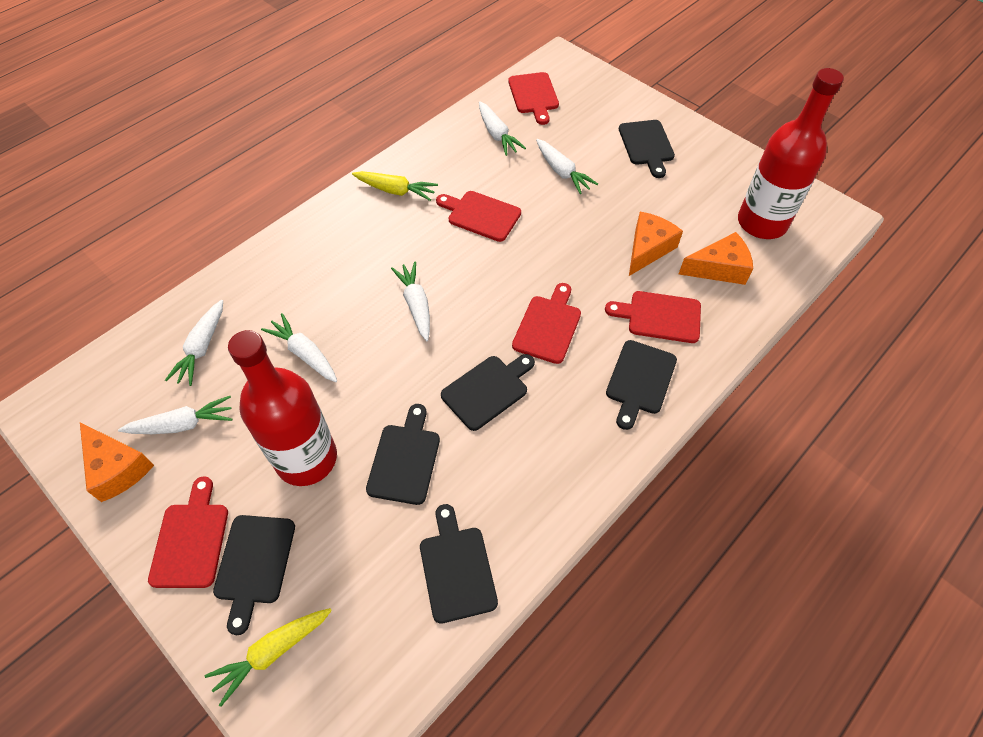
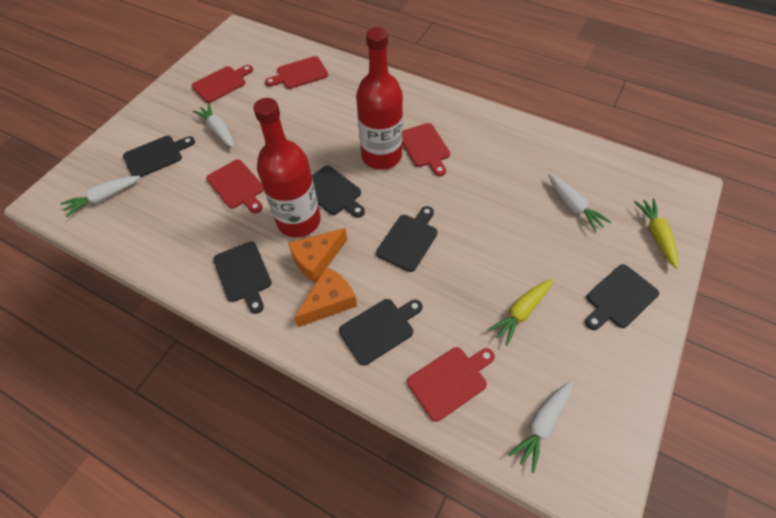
orange cheese: [80,422,154,502] [629,212,683,276] [679,232,753,285] = 3 -> [288,228,347,283] [294,267,357,327] = 2
white carrot: [118,396,232,434] [165,300,223,386] [261,313,337,382] [391,261,430,341] [479,101,526,156] [536,139,598,194] = 6 -> [60,176,140,217] [193,103,234,148] [508,381,572,473] [548,173,611,232] = 4

